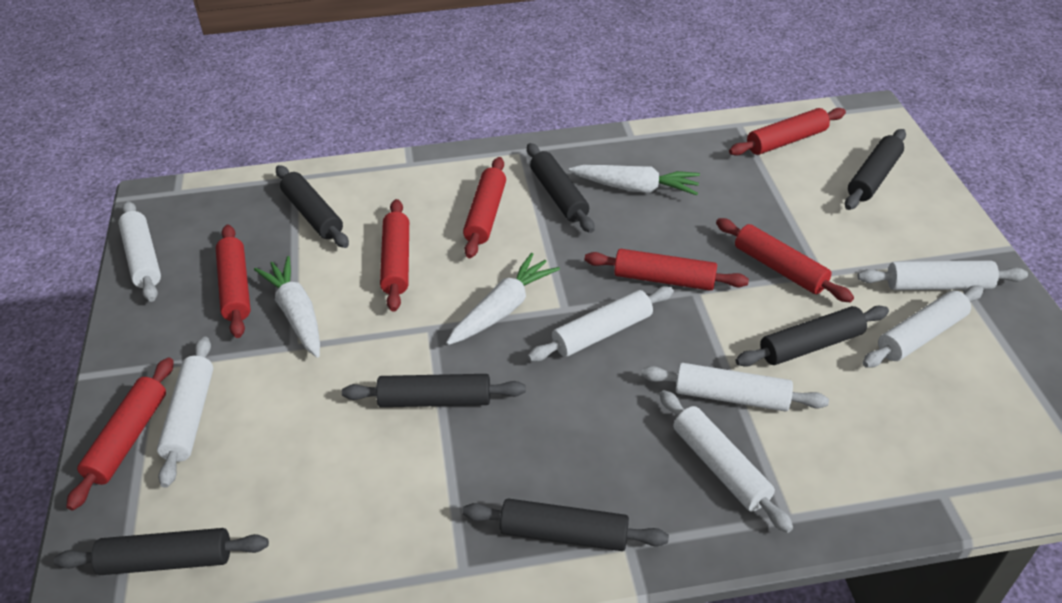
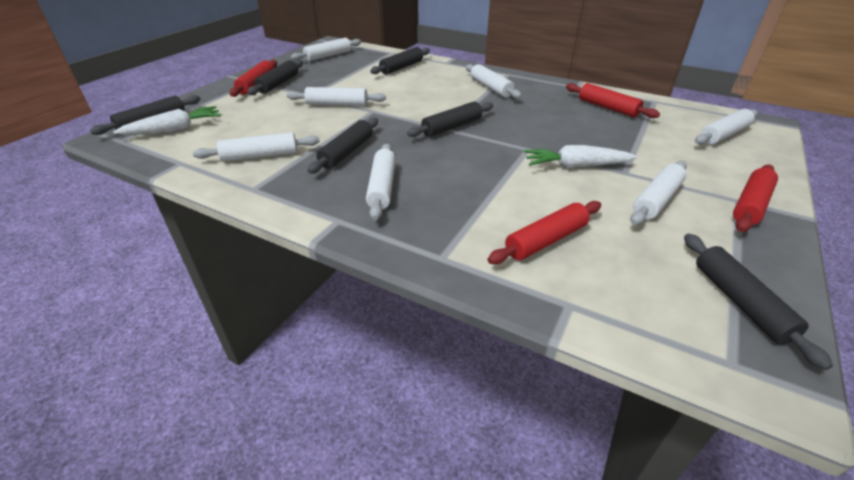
black rolling pin: [54,528,269,575] [276,165,349,248] [342,374,526,407] [462,498,669,551] [527,143,594,233] [735,305,889,367] [845,129,906,210] = 7 -> [90,95,201,135] [247,60,303,95] [307,118,378,174] [370,47,430,74] [407,101,493,137] [684,234,833,370] = 6
red rolling pin: [66,357,173,511] [216,225,251,338] [380,199,409,312] [463,157,506,258] [585,249,749,291] [716,218,854,302] [729,108,846,156] = 7 -> [230,60,277,97] [488,201,601,264] [566,83,660,118] [733,164,778,232] = 4
white carrot: [254,256,320,358] [446,253,560,345] [569,165,700,195] = 3 -> [113,106,221,135] [524,145,637,168] = 2

